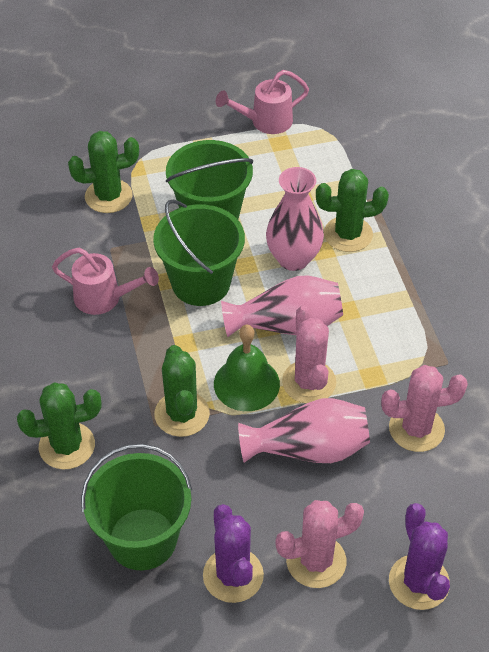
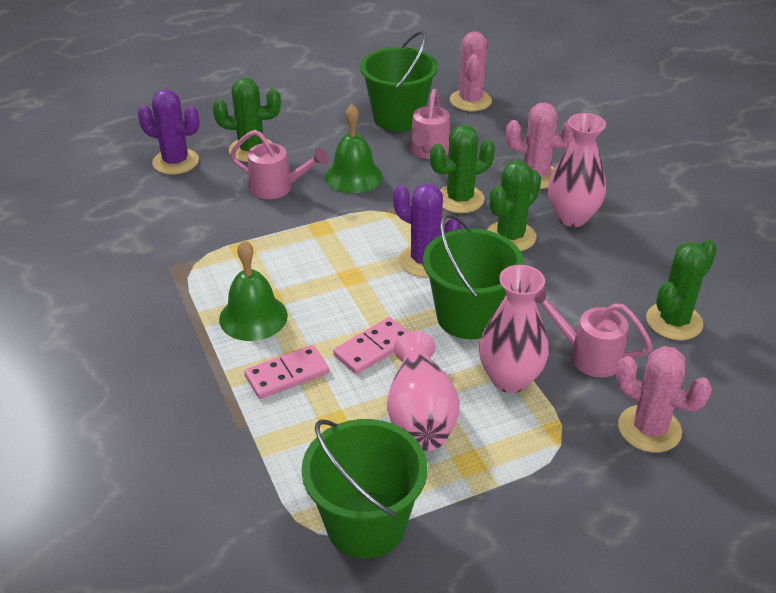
green bell: [214,325,280,411] = 1 -> [219,240,288,341] [325,104,383,193] = 2
pink domino: none = 0 -> [244,345,329,399] [333,317,409,374] = 2
pink watering can: [52,248,159,315] [216,70,309,134] = 2 -> [230,130,328,199] [410,89,450,159] [534,286,653,377] = 3

